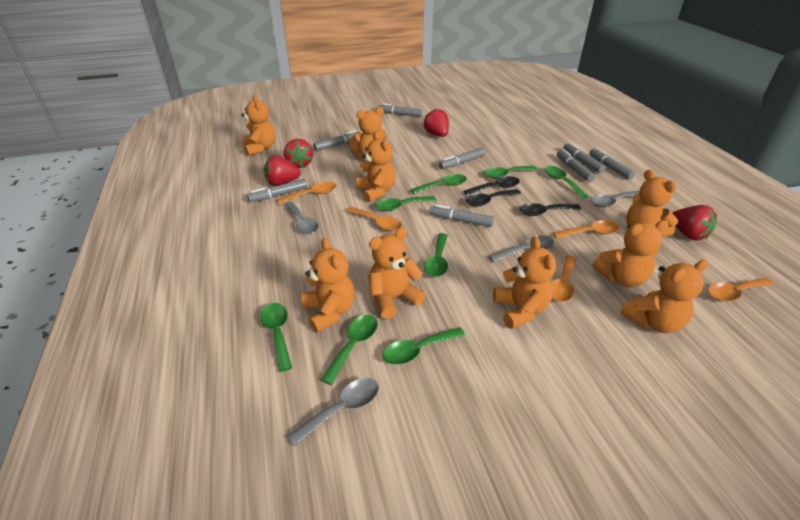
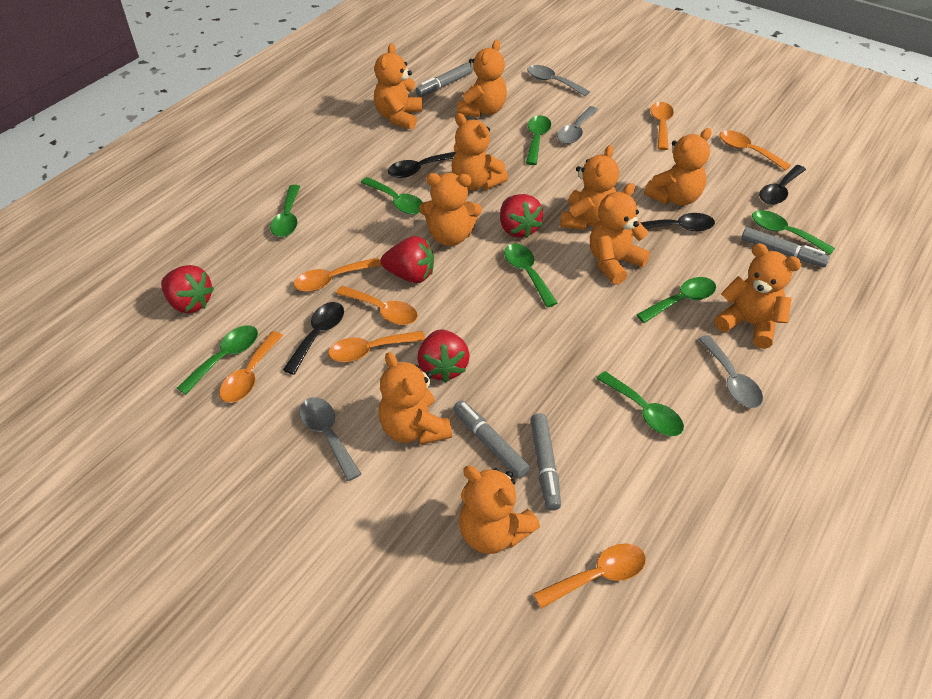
black spoon: [464,176,520,195] [466,189,521,206] [519,203,581,216] = 3 -> [283,302,344,375] [388,152,456,178] [640,213,715,231] [759,165,806,205] = 4
grey marker: [247,179,307,202] [313,130,360,151] [378,103,422,117] [429,204,494,227] [439,148,485,169] [557,149,595,182] [563,143,606,173] [589,148,635,180] = 8 -> [415,62,473,97] [453,400,530,479] [530,413,561,511] [741,227,830,267] = 4
orange spoon: [277,182,337,205] [346,207,402,231] [551,256,576,302] [553,220,620,239] [708,278,775,301] = 5 -> [219,331,283,403] [294,258,382,292] [328,331,425,362] [336,286,418,325] [533,543,646,608] [650,102,674,150] [720,130,791,171] = 7
orange teddy bear: [241,95,275,156] [301,238,355,333] [349,107,387,160] [356,132,395,202] [368,228,425,319] [493,236,556,329] [592,220,669,287] [620,260,708,333] [626,170,678,237] = 9 -> [374,43,422,130] [379,352,452,445] [419,173,482,246] [451,113,508,190] [457,40,507,117] [459,466,540,554] [560,145,619,230] [590,183,650,285] [644,128,712,206] [714,243,801,349] = 10

